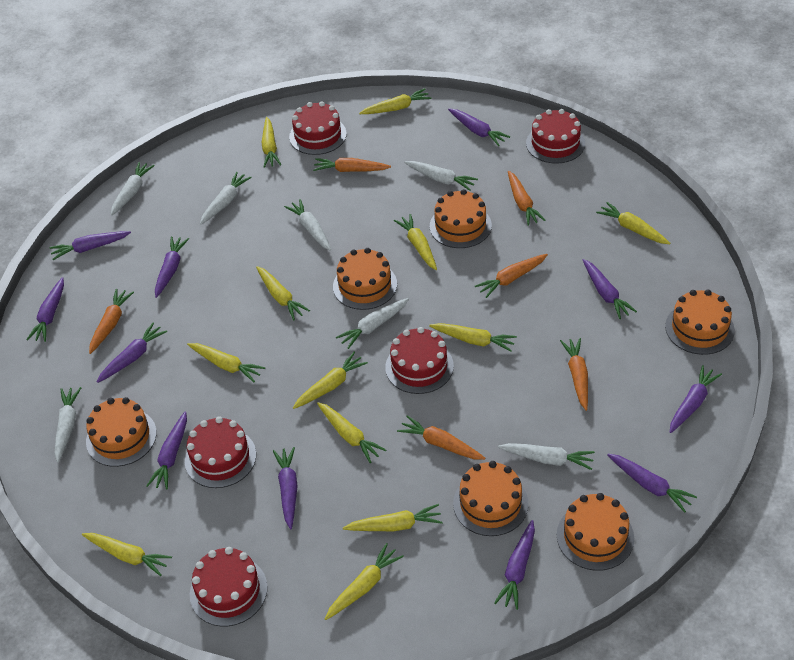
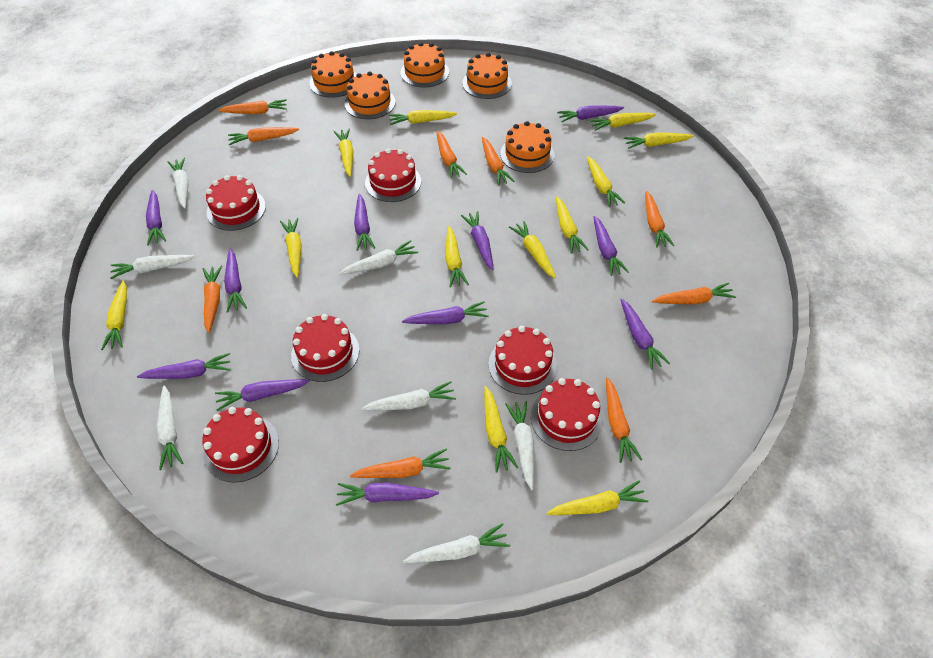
orange cake: [86,397,157,467] [333,248,397,310] [430,189,492,248] [453,461,528,536] [557,493,634,571] [665,289,735,355] = 6 -> [309,51,357,98] [344,71,395,119] [400,42,449,88] [462,52,512,99] [500,121,555,173] = 5
orange carrot: [89,289,134,354] [313,158,391,172] [397,415,486,460] [475,254,548,298] [508,171,546,226] [560,338,588,411] = 6 -> [203,265,222,333] [218,99,287,114] [228,127,299,145] [350,448,451,478] [436,131,467,179] [482,137,514,185] [606,378,642,463] [645,191,674,248] [652,283,736,304] = 9
red cake: [185,416,256,488] [190,547,268,626] [289,101,347,155] [385,327,454,394] [526,109,585,164] = 5 -> [202,407,279,483] [206,175,266,231] [291,314,359,382] [365,148,421,202] [488,326,557,395] [531,378,603,451] = 6

